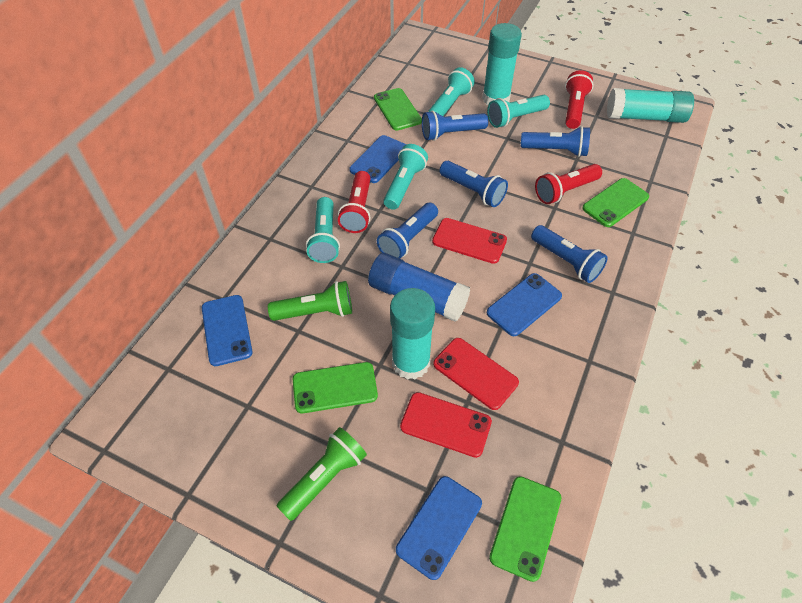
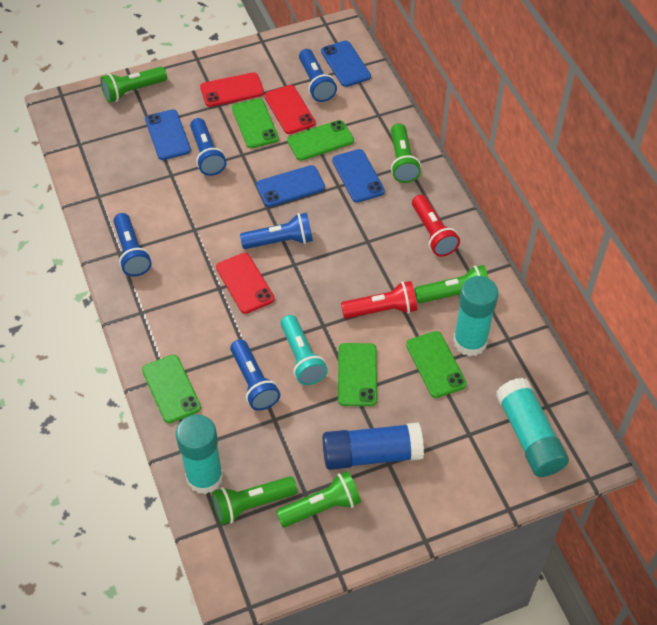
green flashlight: [268,281,352,321] [277,427,367,521] = 2 -> [100,67,167,103] [212,476,297,525] [276,471,361,527] [391,123,421,183] [414,265,489,303] = 5
green phone: [293,362,378,413] [374,88,422,131] [489,476,561,582] [582,178,649,227] = 4 -> [142,355,201,423] [232,99,279,148] [287,120,354,161] [338,343,377,406] [406,331,467,398] = 5
red flashlight: [338,171,371,233] [535,164,602,204] [565,70,594,129] = 3 -> [341,281,417,319] [412,195,460,257] = 2
turquoise flashlight: [306,197,340,263] [384,144,428,210] [428,67,475,116] [487,95,550,128] = 4 -> [281,315,328,385] = 1

